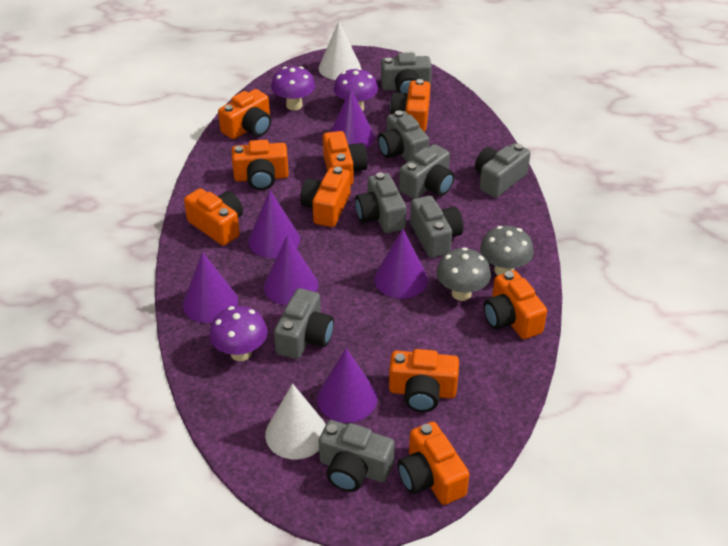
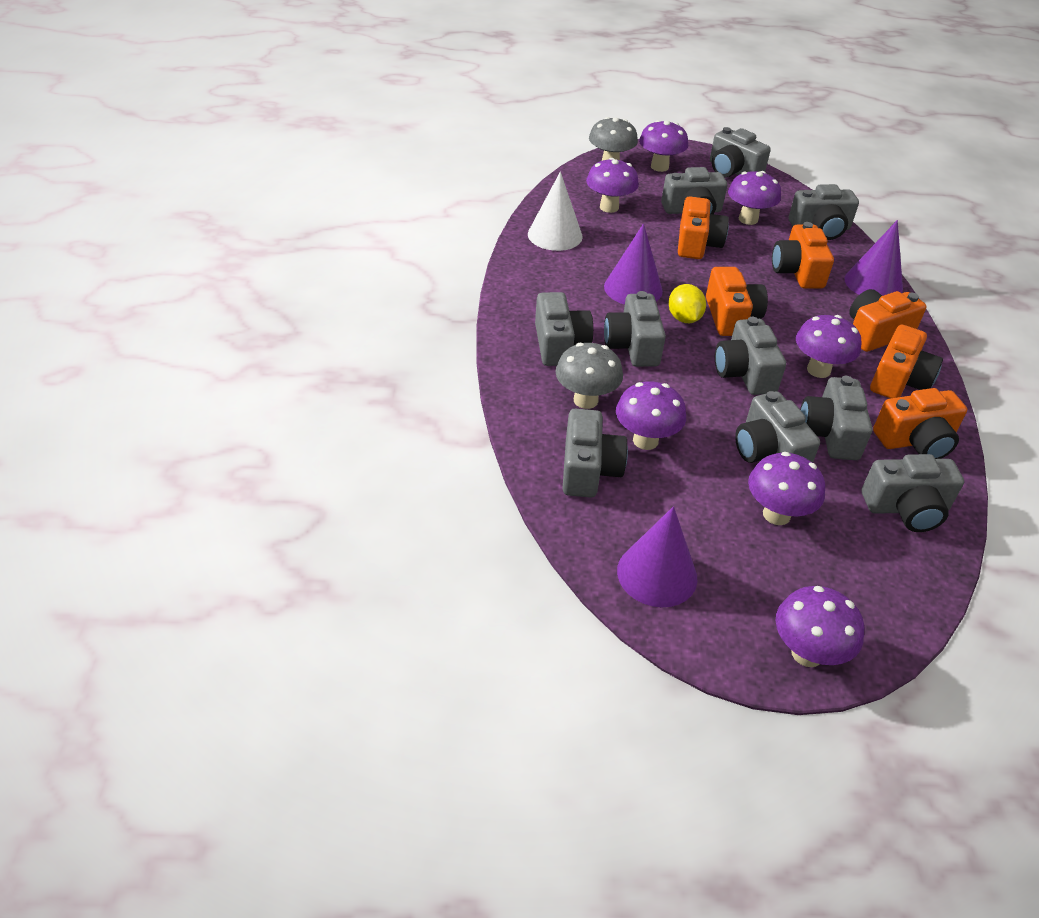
grey camera: [274,288,334,359] [319,420,395,492] [355,172,406,233] [378,110,429,162] [381,53,432,93] [399,144,455,199] [410,196,463,258] [475,143,531,198] = 8 -> [535,292,593,366] [562,409,628,498] [604,291,666,367] [661,167,727,214] [710,127,771,177] [715,317,786,395] [735,391,820,463] [789,184,859,240] [800,376,872,460] [862,454,964,532] = 10
orange camera: [184,188,243,246] [218,89,271,139] [232,140,289,190] [300,167,351,227] [323,131,368,185] [389,349,459,412] [390,79,430,132] [398,422,469,505] [483,270,547,339] = 9 -> [678,196,729,259] [706,267,768,336] [772,222,834,289] [849,289,926,352] [870,325,943,399] [873,388,967,459] = 6
purple cone: [183,252,238,323] [248,190,300,258] [264,235,318,305] [317,348,377,423] [330,89,375,148] [374,229,428,299] = 6 -> [604,223,663,304] [617,506,697,607] [844,220,903,296] = 3
purple mushroom: [209,306,268,361] [271,66,315,110] [334,68,378,111] = 3 -> [586,158,639,213] [616,381,686,450] [639,120,688,172] [728,171,781,225] [748,452,825,525] [775,586,864,667] [796,315,861,378] = 7
white cone: [265,383,326,459] [319,21,361,80] = 2 -> [528,172,583,251] = 1
yellow lemon: none = 0 -> [669,284,706,323] = 1

